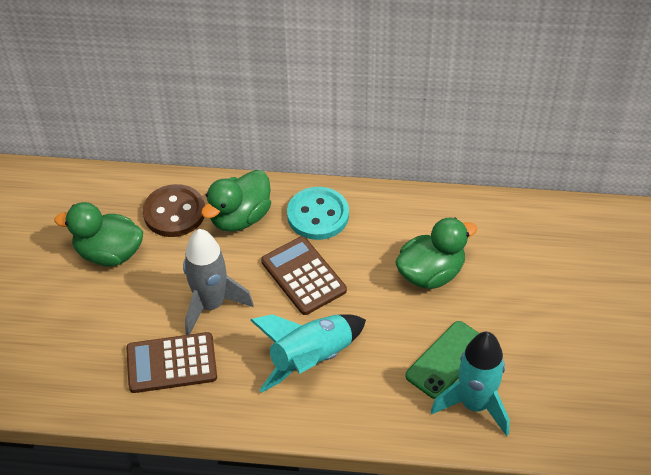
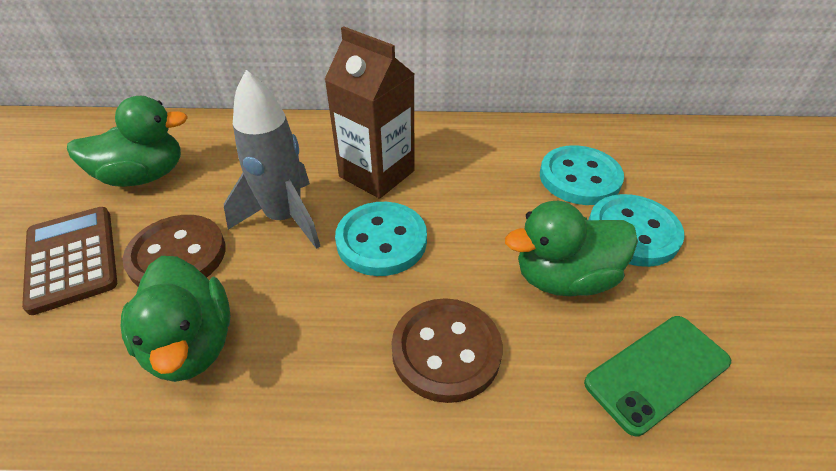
brown button: [143,184,205,237] = 1 -> [122,215,226,287] [391,298,503,403] = 2
brown calculator: [126,332,217,393] [261,236,347,315] = 2 -> [22,207,117,315] = 1
brown carton: none = 0 -> [324,26,414,199] = 1
turquoise button: [287,187,349,240] = 1 -> [335,202,427,276] [540,145,624,205] [588,194,685,267] = 3
turquoise rocket: [250,314,366,393] [431,332,510,436] = 2 -> none = 0

